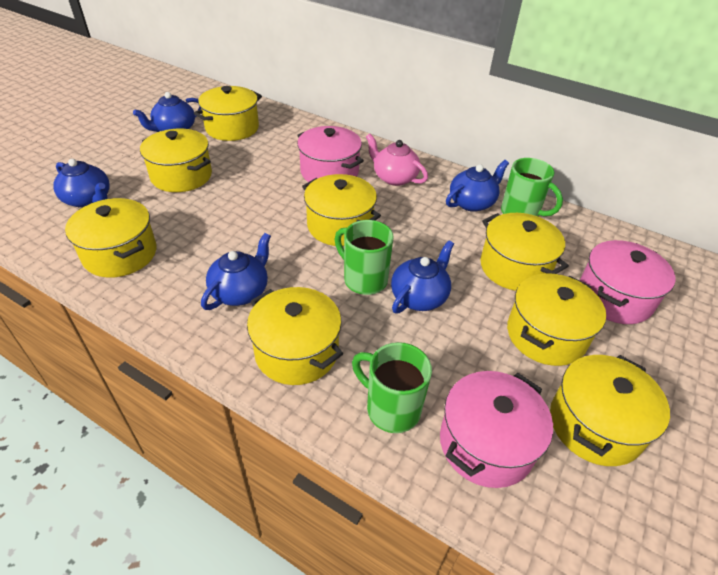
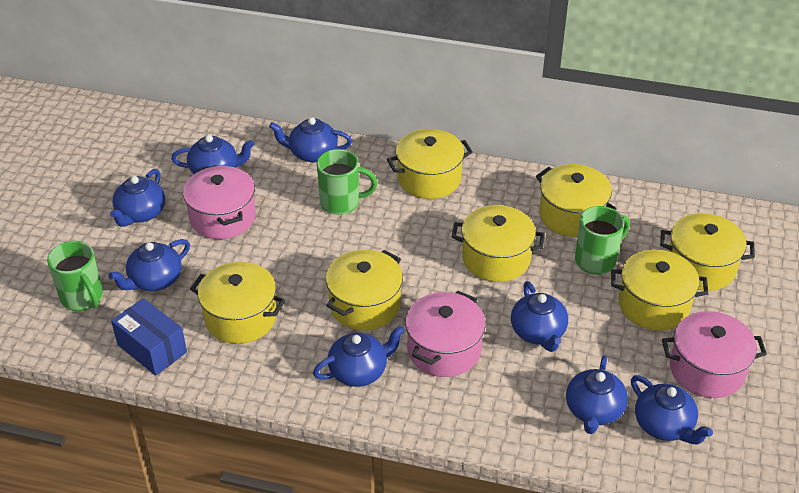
blue box: none = 0 -> [111,298,187,376] = 1
blue teapot: [53,159,110,208] [133,92,201,132] [201,233,271,310] [391,240,454,314] [446,160,509,212] = 5 -> [108,239,190,291] [110,169,165,227] [171,135,255,174] [269,117,352,162] [313,326,405,387] [511,281,568,352] [566,356,628,434] [631,375,713,445] = 8
pink teapot: [366,134,428,186] = 1 -> none = 0
yellow pot: [65,198,156,278] [140,129,212,192] [194,86,262,141] [247,287,343,385] [302,174,381,246] [481,213,569,291] [507,273,606,366] [550,355,670,466] = 8 -> [190,262,286,344] [326,249,403,331] [387,129,473,199] [452,205,545,282] [536,164,616,237] [611,249,709,330] [660,213,755,291] = 7

